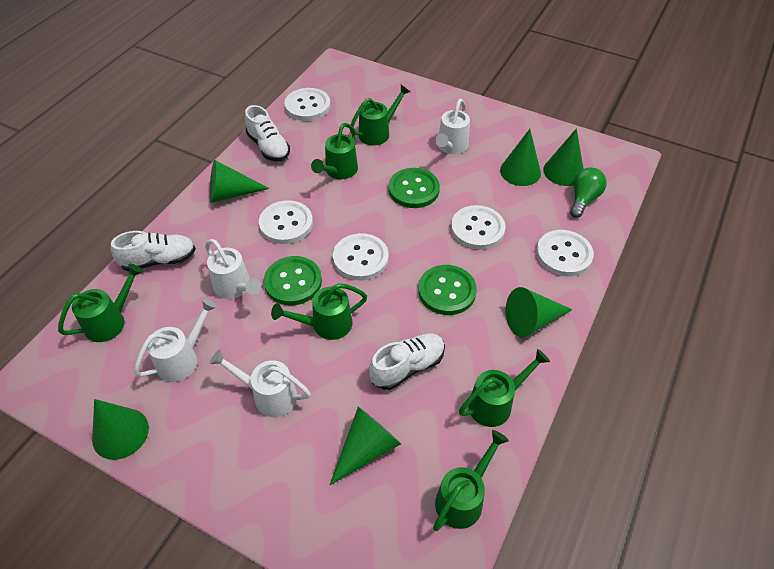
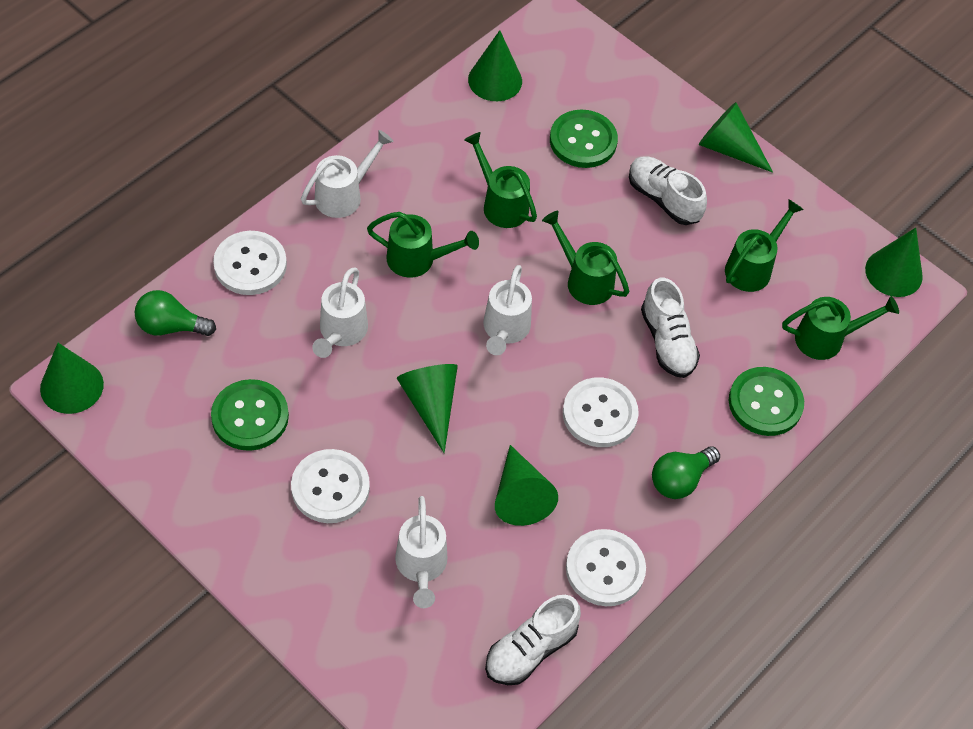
green light bulb: [570,168,607,218] = 1 -> [135,290,216,336] [652,446,720,499] = 2
green watering can: [58,264,144,342] [271,283,367,340] [311,123,358,179] [350,85,410,146] [433,430,509,531] [459,349,550,427] = 6 -> [367,212,479,278] [464,132,537,228] [542,211,629,305] [725,199,804,292] [782,296,899,360] = 5
white button: [259,200,313,244] [284,88,331,121] [333,233,389,281] [451,205,505,250] [536,230,594,276] = 5 -> [213,231,287,295] [291,449,370,523] [563,377,639,447] [566,529,646,606] = 4

